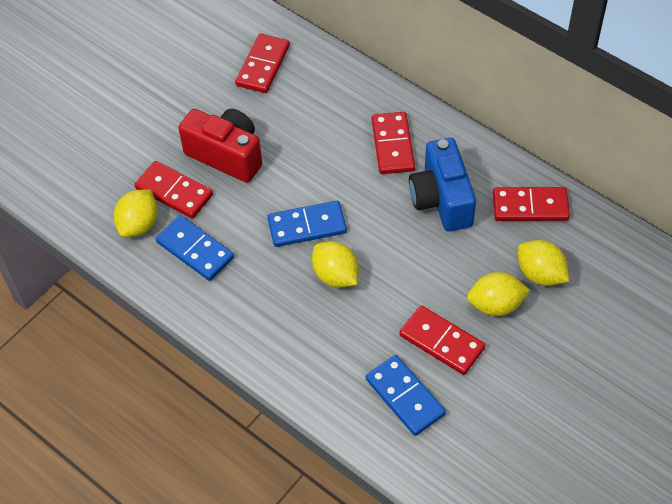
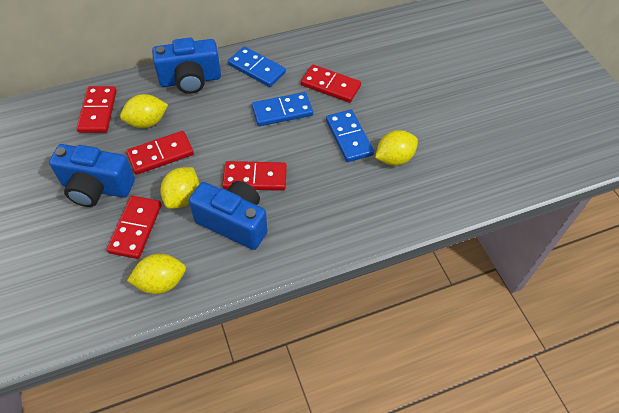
blue camera: [409,138,476,232] = 1 -> [49,144,135,207] [152,38,221,94] [189,181,268,250] = 3
red camera: [178,109,262,183] = 1 -> none = 0

